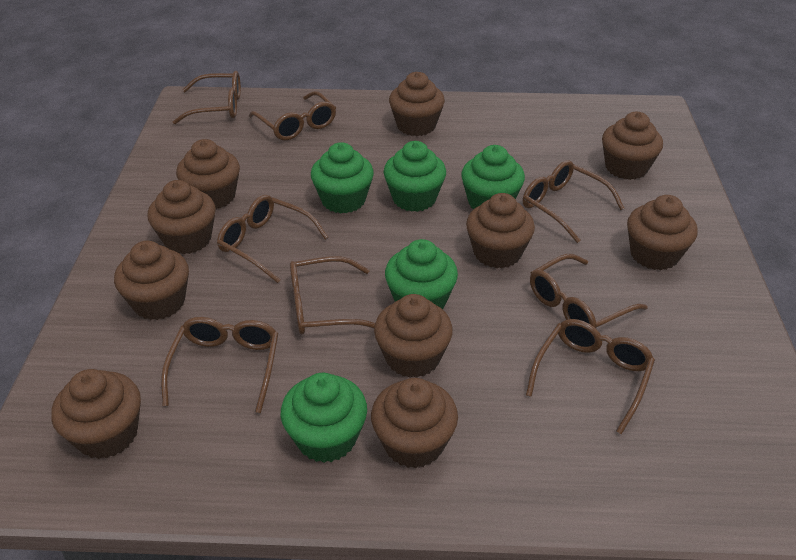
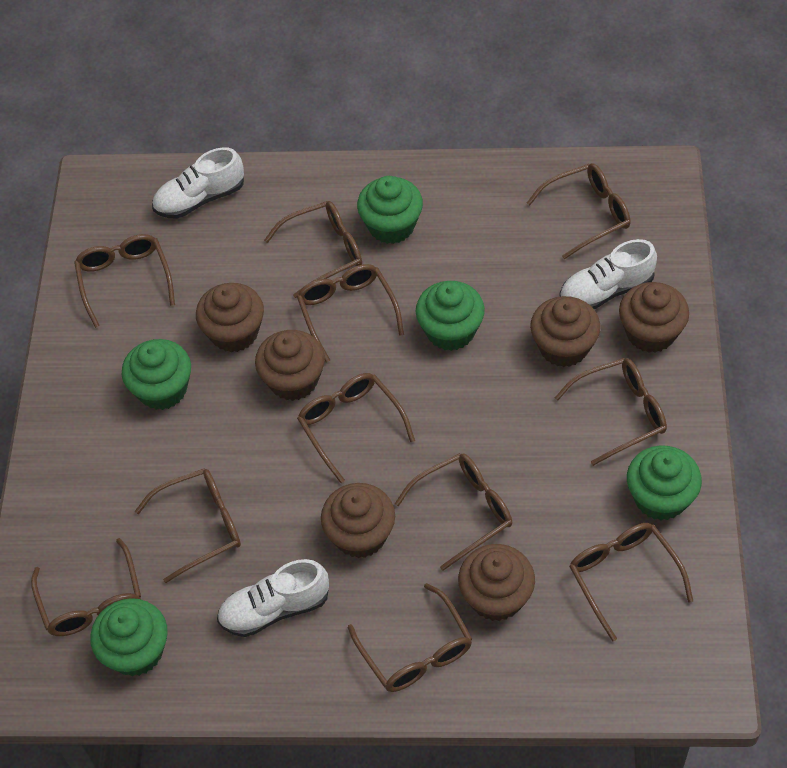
brown cupcake: [51,369,141,459] [114,241,189,320] [148,180,216,254] [176,139,240,209] [371,378,458,468] [374,294,453,378] [389,72,445,136] [466,193,535,269] [602,112,663,180] [627,195,698,270] = 10 -> [196,283,264,352] [255,330,325,401] [321,483,395,558] [458,544,535,621] [530,296,601,367] [619,282,689,353] = 6
brown glasses: [161,317,278,413] [173,71,241,124] [217,195,329,283] [249,91,336,140] [290,256,375,334] [523,160,625,243] [526,319,655,434] [530,254,648,328] = 8 -> [31,538,141,636] [74,234,175,328] [135,468,241,583] [264,201,362,298] [297,264,404,362] [297,373,415,483] [348,583,472,692] [395,453,512,571] [527,163,631,259] [555,358,667,466] [569,523,693,641] = 11
white shoe: none = 0 -> [152,147,244,219] [217,559,329,637] [559,239,657,309] = 3

